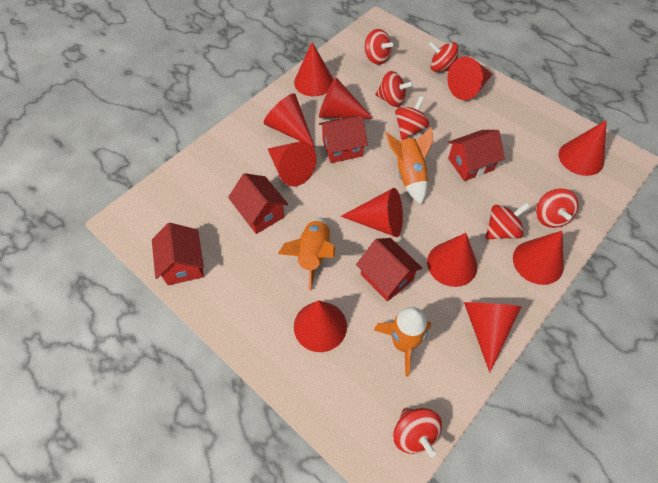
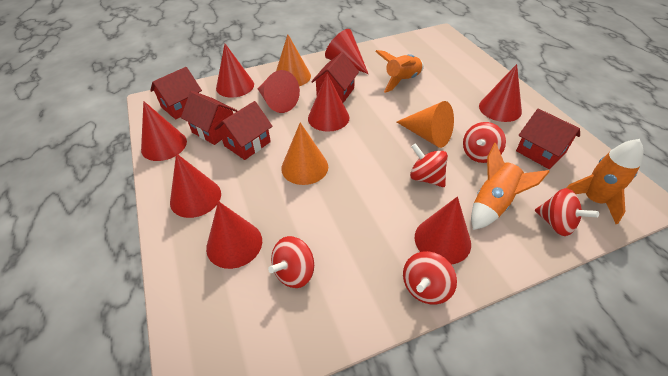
orange cone: none = 0 -> [276,34,311,86] [281,122,328,185] [397,101,454,148] = 3
red cone: [264,93,315,148] [268,141,316,187] [294,42,333,96] [294,300,347,352] [319,77,373,119] [341,188,403,237] [427,233,477,287] [447,57,492,100] [464,302,522,373] [513,231,564,285] [559,120,607,176] = 11 -> [141,101,187,161] [170,153,221,218] [206,201,262,269] [216,44,254,98] [258,70,300,113] [308,74,349,132] [325,29,368,74] [415,196,471,265] [479,64,522,122] = 9
red spinning top: [365,29,393,65] [375,71,414,107] [393,408,442,457] [395,96,429,140] [429,41,458,72] [486,203,530,240] [536,189,578,228] = 7 -> [268,236,314,288] [403,251,457,305] [410,143,448,187] [463,122,506,163] [535,188,599,236] = 5

